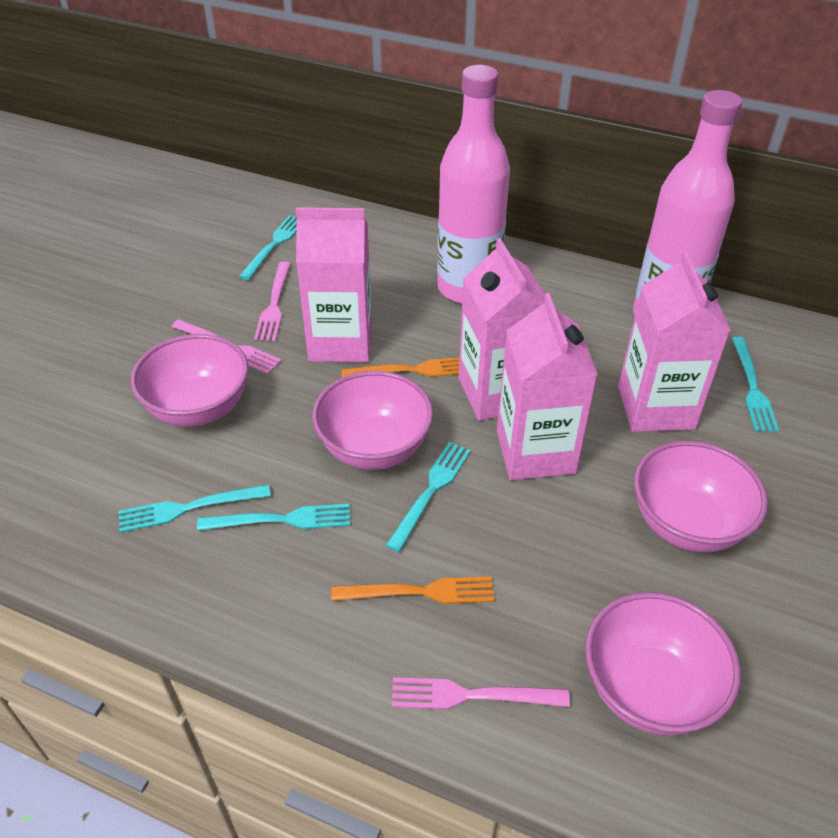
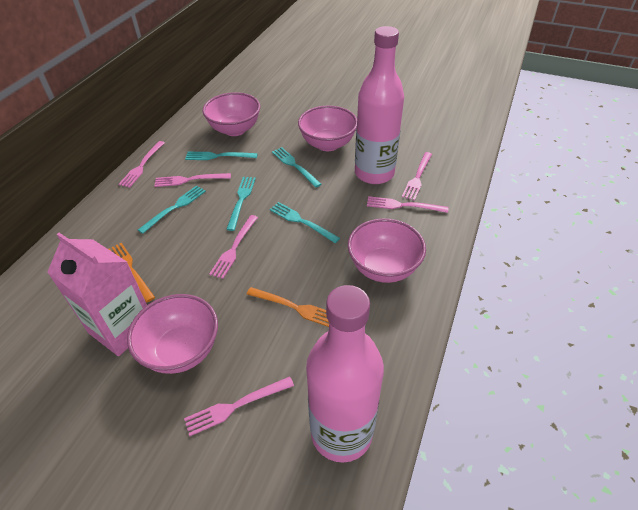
pink carton: [296,207,372,362] [459,238,545,421] [497,293,598,480] [618,251,731,432] = 4 -> [47,233,147,356] = 1
pink fork: [171,319,282,374] [254,261,291,341] [391,677,570,710] = 3 -> [118,141,165,188] [154,173,231,187] [184,376,294,436] [209,215,258,279] [367,196,448,213] [402,152,432,201] = 6

